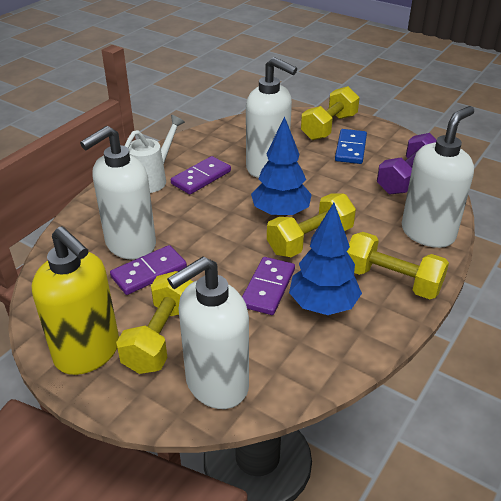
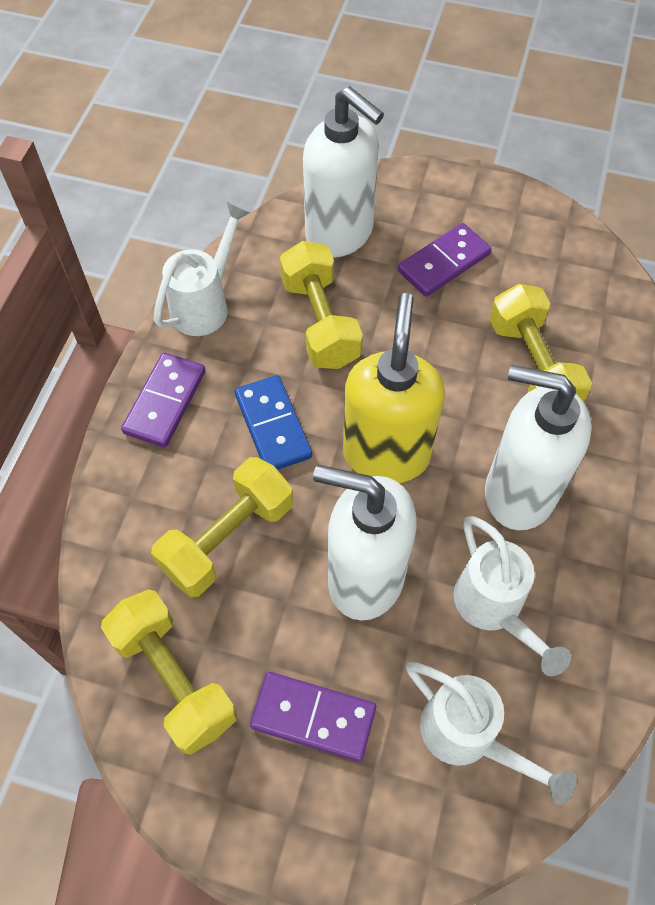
blue tree: [251,116,312,217] [289,203,362,315] = 2 -> none = 0
purple dumbbell: [377,133,437,195] = 1 -> none = 0
white soap dispenser: [80,126,156,260] [167,257,249,409] [246,57,297,178] [402,106,474,248] = 4 -> [303,86,384,258] [313,465,417,621] [485,365,592,530] = 3
white watering can: [125,115,185,193] = 1 -> [154,201,251,336] [406,662,577,805] [454,516,571,676] = 3

